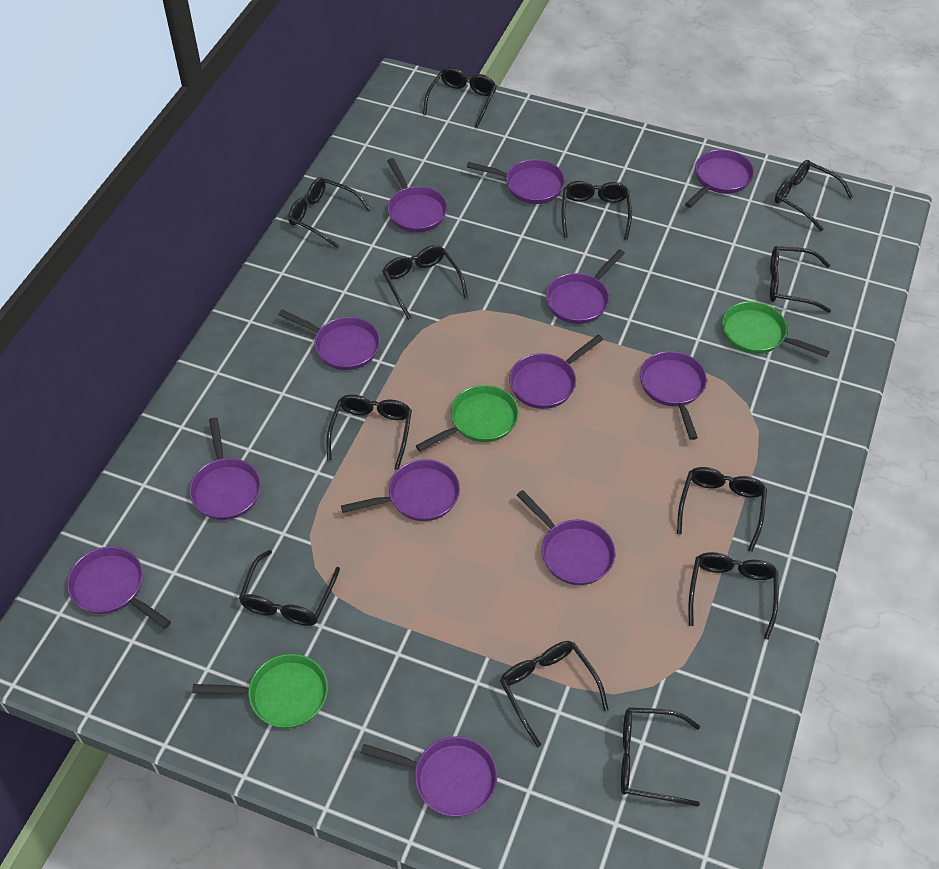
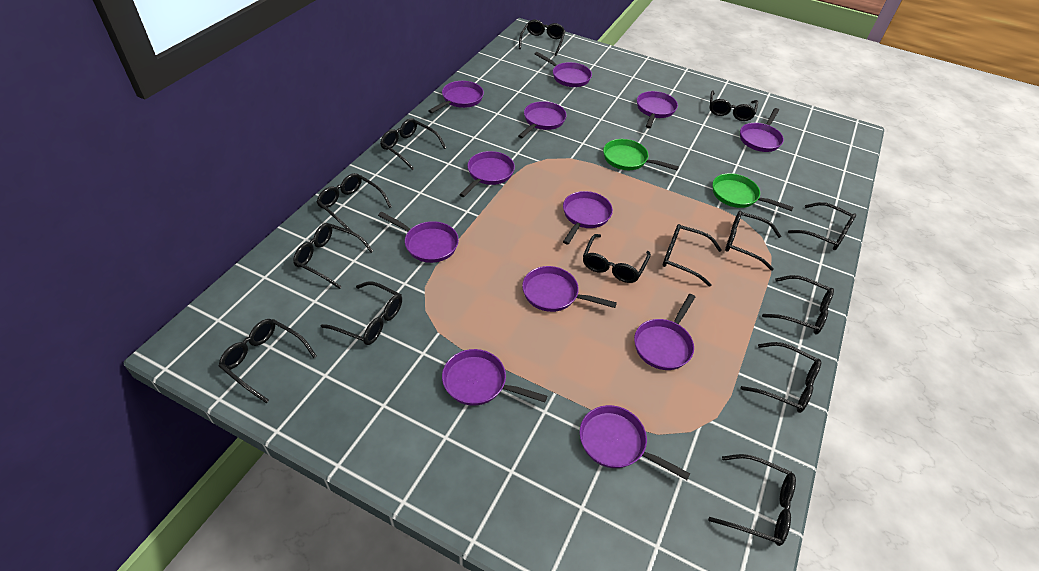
black glasses: [239,550,340,626] [288,177,371,248] [326,394,412,470] [382,245,468,320] [423,67,497,128] [500,641,609,747] [561,181,632,240] [621,707,700,806] [677,467,767,552] [688,552,779,640] [770,246,831,313] [775,160,853,231] = 12 -> [219,319,317,403] [293,223,373,289] [317,173,392,231] [320,281,402,345] [380,118,446,170] [519,20,566,56] [583,234,651,283] [662,224,722,287] [708,454,796,546] [710,90,758,121] [725,211,781,271] [740,342,821,413] [762,275,834,335] [788,202,856,250] = 14
green pan: [192,654,328,728] [416,385,519,451] [722,301,830,357] = 3 -> [603,139,679,170] [712,173,794,211] = 2

